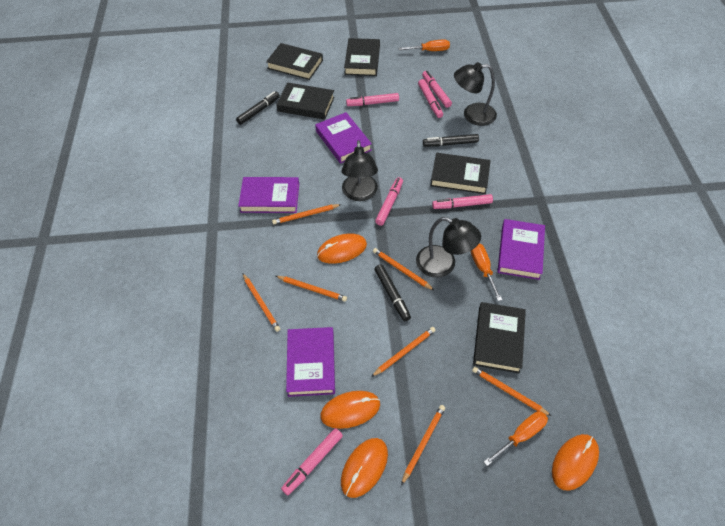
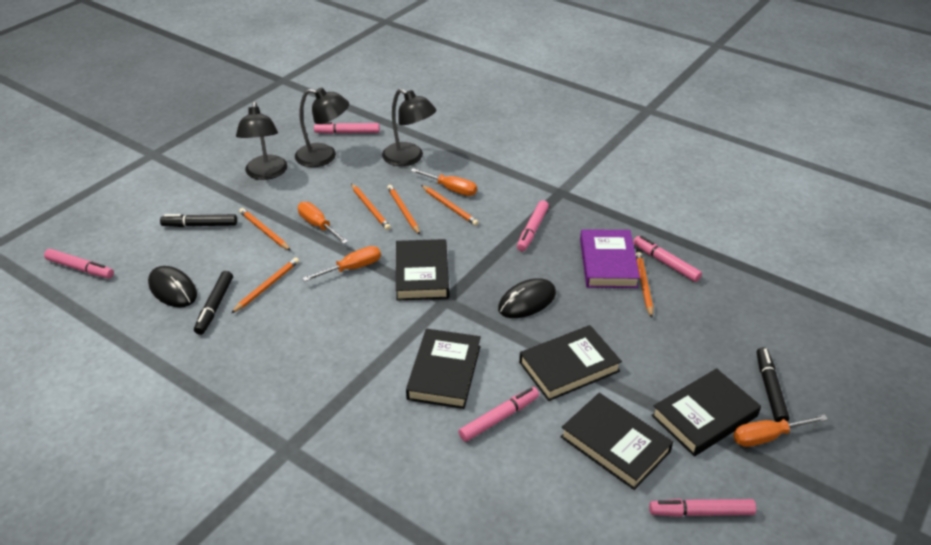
black mouse: none = 0 -> [148,266,197,307] [498,278,556,318] = 2
orange mouse: [317,233,367,264] [320,391,380,429] [341,438,388,498] [552,434,599,491] = 4 -> none = 0
orange pencil: [243,274,280,332] [272,204,342,224] [276,276,347,302] [371,327,436,377] [373,248,435,291] [401,405,445,485] [472,367,551,416] = 7 -> [231,257,299,313] [239,208,291,251] [351,184,391,230] [387,185,420,235] [421,185,479,226] [635,252,653,318] = 6
orange screwdriver: [398,39,450,51] [471,243,502,301] [484,411,548,466] = 3 -> [298,202,348,244] [302,246,381,281] [410,168,477,196] [733,414,828,447] = 4
purple book: [238,177,299,213] [286,327,335,397] [315,112,372,164] [497,219,545,280] = 4 -> [580,229,640,288] = 1

